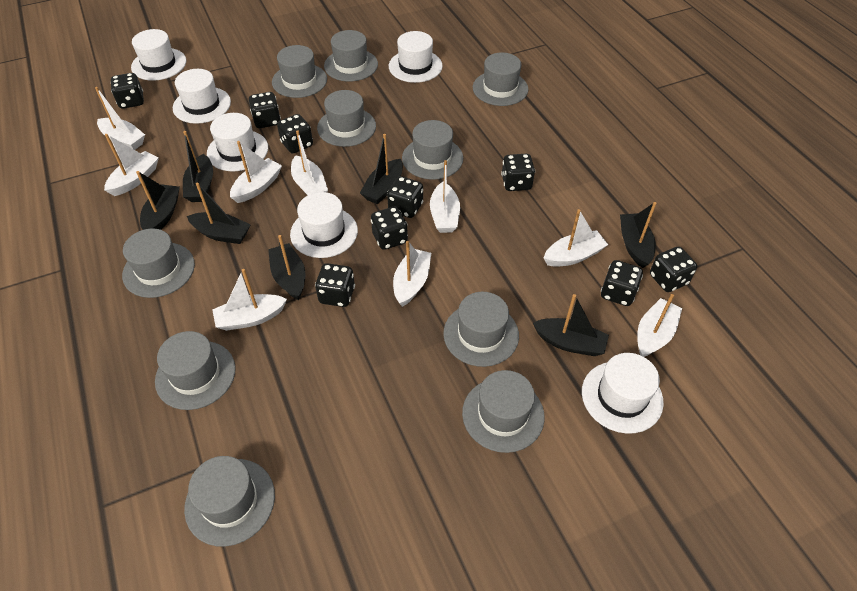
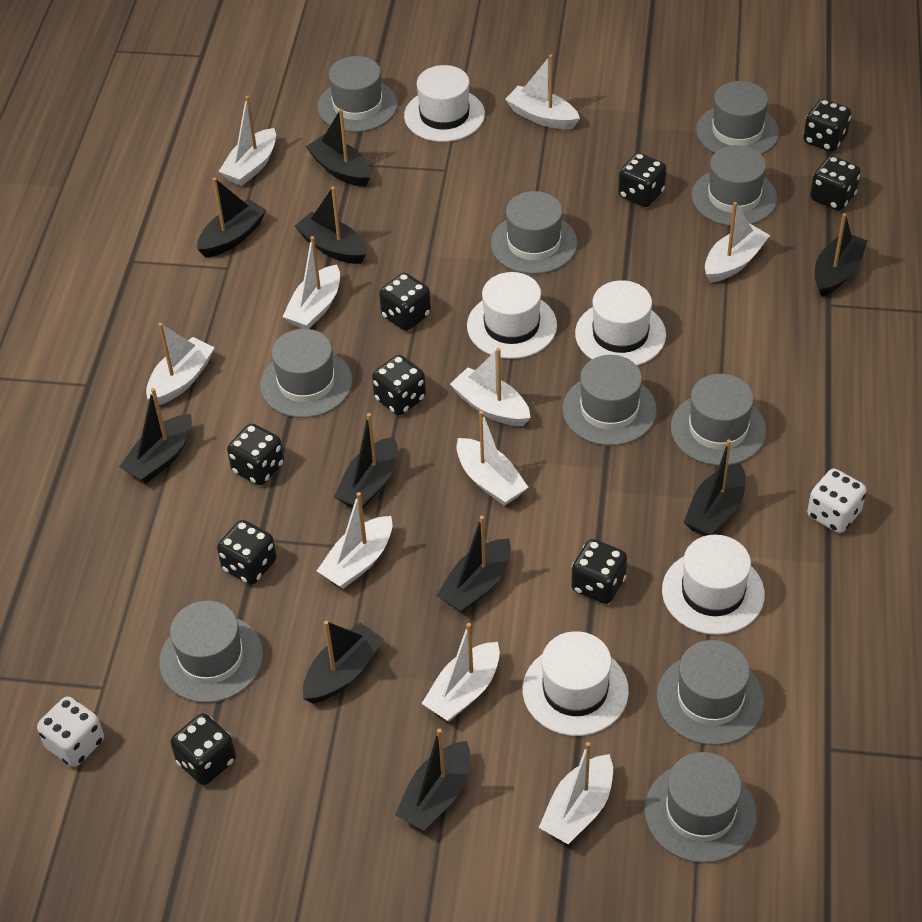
black boat: [136,171,180,230] [183,131,213,202] [187,183,251,244] [268,235,305,300] [360,134,403,204] [533,294,609,356] [620,202,657,268] = 7 -> [119,388,192,483] [197,178,267,258] [295,187,366,264] [303,621,384,704] [306,109,371,187] [334,413,397,508] [395,728,470,831] [437,516,511,613] [684,440,746,536] [815,213,868,297] = 10
white boat: [95,87,145,150] [104,134,159,196] [212,269,287,331] [230,141,282,203] [291,131,328,195] [393,241,431,307] [430,160,460,233] [544,209,608,267] [637,294,682,357] = 9 -> [146,323,215,405] [218,96,276,186] [283,236,340,329] [317,492,392,589] [422,623,500,721] [450,348,531,426] [456,411,528,506] [505,54,580,129] [539,742,613,844] [705,202,770,283] = 10
white dice: none = 0 -> [37,696,104,767] [807,469,866,533] = 2
white hat: [131,29,186,81] [173,69,231,124] [207,113,268,171] [290,192,358,258] [389,31,443,83] [582,353,664,434] = 6 -> [404,65,485,142] [467,272,557,359] [523,631,629,736] [575,280,666,366] [662,535,765,635] = 5

